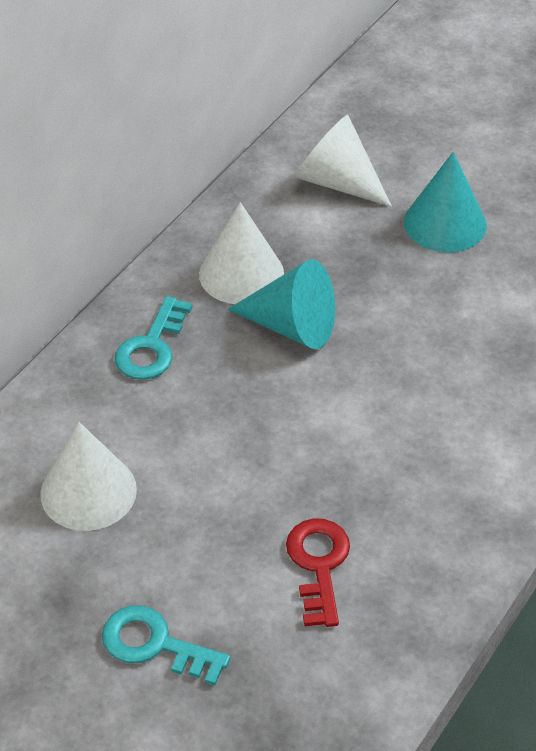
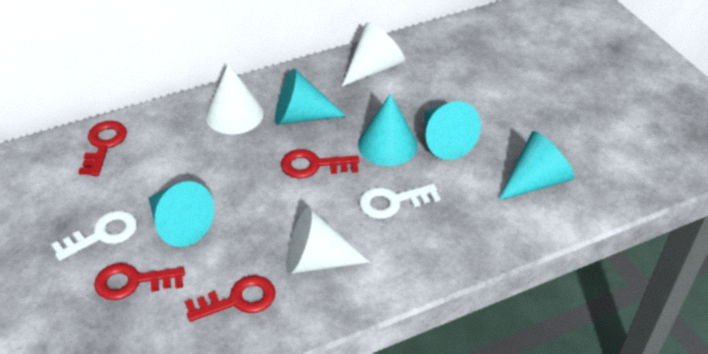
red key: [286,518,350,627] = 1 -> [78,121,127,176] [94,263,185,300] [185,275,276,322] [281,149,359,178] = 4
turquoise cone: [228,260,335,349] [404,152,486,253] = 2 -> [149,181,214,247] [275,68,347,125] [358,93,417,166] [425,101,481,160] [498,131,575,201] = 5
turquoise key: [102,605,230,686] [115,296,192,380] = 2 -> none = 0
white key: none = 0 -> [51,211,137,261] [359,184,440,219] = 2

